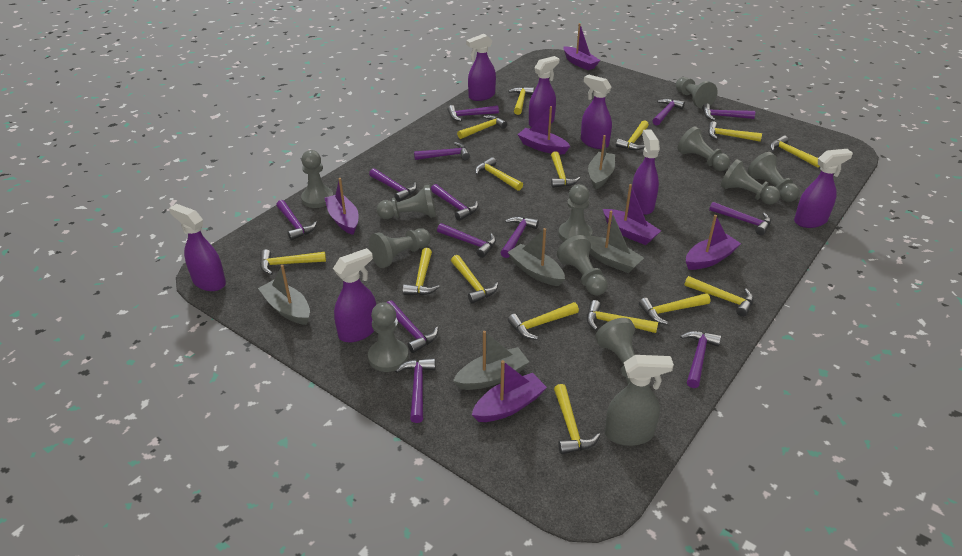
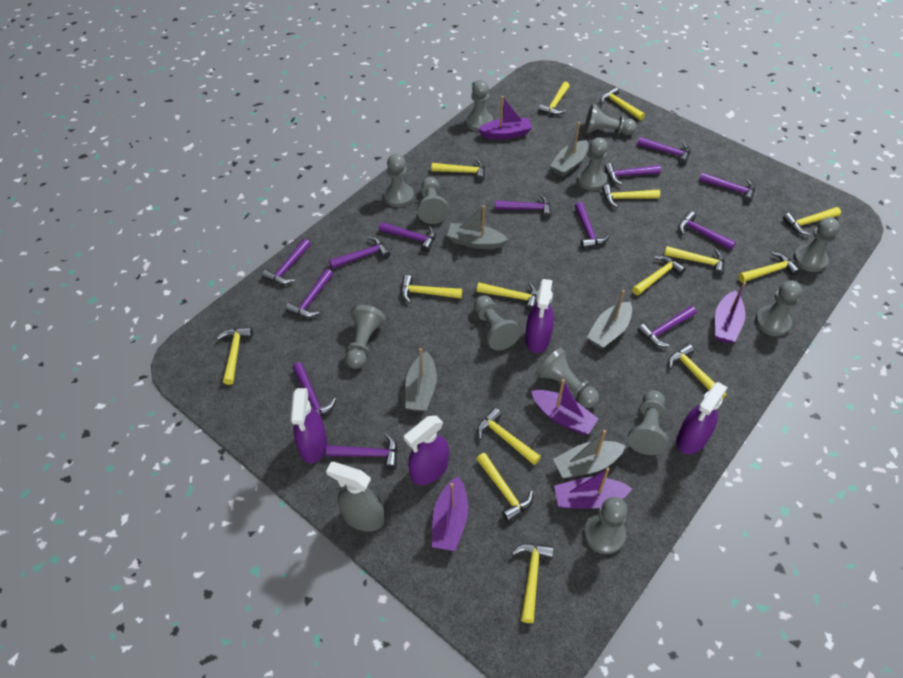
grey pawn: [301,150,333,208] [368,302,409,372] [369,228,431,268] [377,184,436,219] [557,235,608,296] [558,184,592,241] [595,318,651,384] [676,77,718,109] [678,126,730,171] [721,159,780,205] [747,152,799,202] = 11 -> [345,305,386,369] [384,154,414,207] [417,177,449,224] [466,80,493,132] [474,295,521,350] [536,348,599,408] [577,137,608,191] [584,497,628,554] [585,104,637,135] [628,390,668,455] [755,280,802,336] [793,217,840,272] = 12
purple boat: [324,178,358,235] [472,360,547,422] [518,106,570,154] [564,23,600,70] [603,184,661,245] [686,215,741,270] = 6 -> [432,476,468,551] [478,96,532,139] [531,379,598,435] [554,467,632,509] [715,282,746,343] = 5
purple spray bottle: [169,204,226,291] [333,248,376,342] [466,34,496,101] [529,56,559,127] [581,74,612,149] [632,129,660,215] [794,149,853,228] = 7 -> [291,388,327,464] [404,416,449,485] [525,279,554,353] [677,382,728,454] = 4

